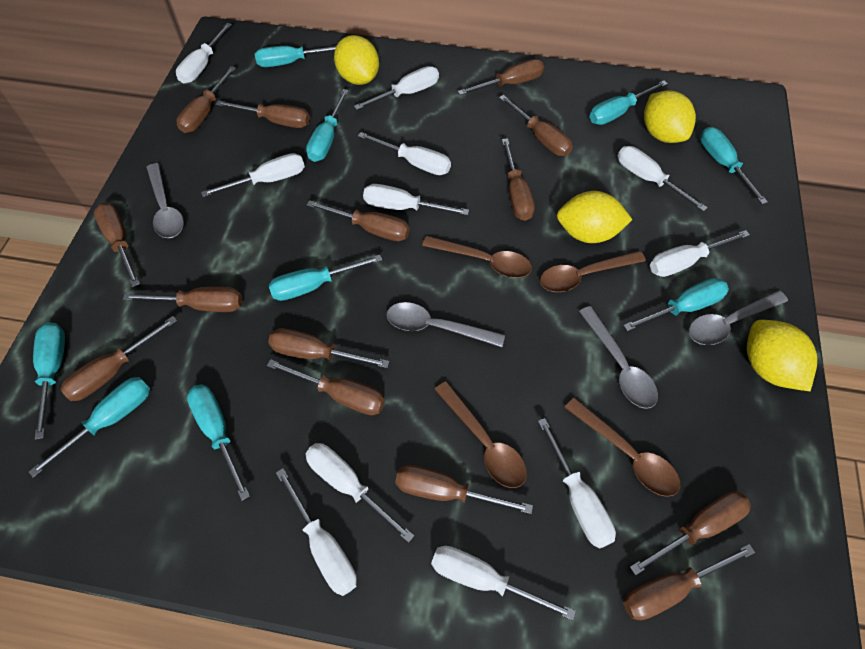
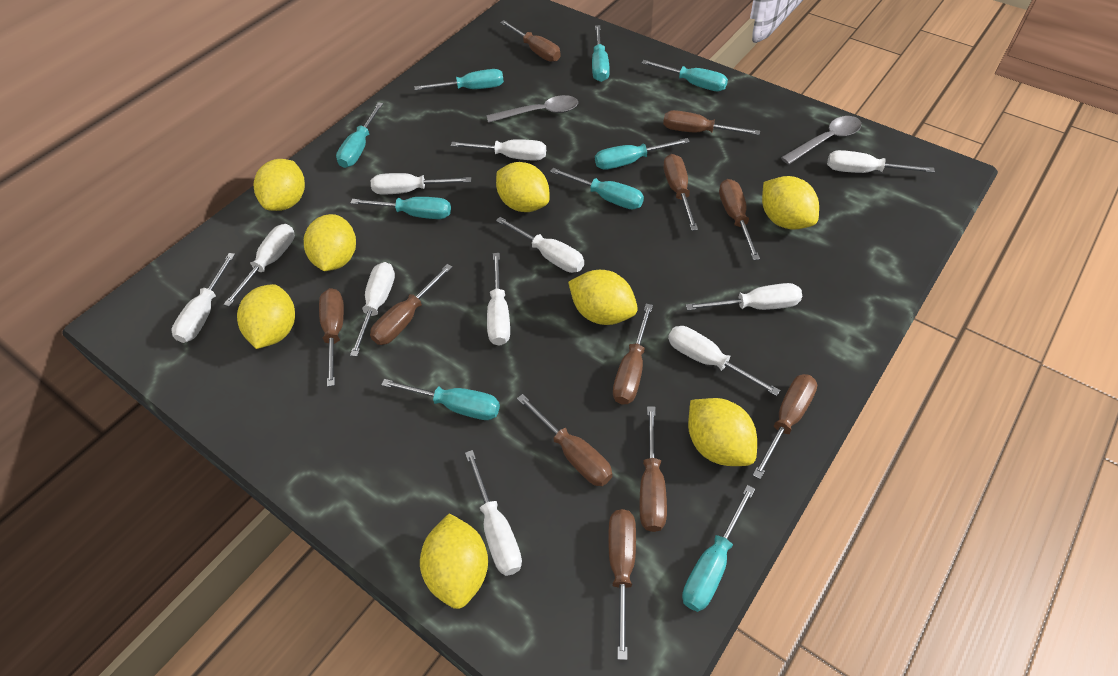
brown screwdriver: [60,316,177,401] [94,203,140,287] [123,287,242,312] [176,66,236,133] [215,100,310,128] [267,359,385,415] [268,328,390,368] [307,200,410,241] [395,465,533,514] [458,59,544,95] [499,95,573,156] [502,138,535,221] [623,544,755,620] [630,491,751,575] = 14 -> [319,288,344,387] [370,264,452,345] [500,20,561,62] [517,394,612,486] [608,509,636,660] [613,304,653,405] [640,406,667,532] [663,110,760,135] [663,154,698,231] [719,179,760,260] [753,374,817,479] = 11
brown spoon: [422,236,532,278] [434,381,527,488] [540,251,646,292] [564,397,680,497] = 4 -> none = 0
grey spoon: [146,163,184,238] [387,302,505,347] [579,306,658,409] [689,290,788,345] = 4 -> [487,95,578,123] [781,116,862,165] = 2
yellow lemon: [334,35,379,85] [557,191,632,243] [644,90,696,143] [747,320,817,391] = 4 -> [237,284,295,349] [254,159,305,211] [304,214,356,271] [420,513,488,609] [496,162,550,212] [568,270,638,325] [688,398,757,466] [762,176,819,230] = 8

